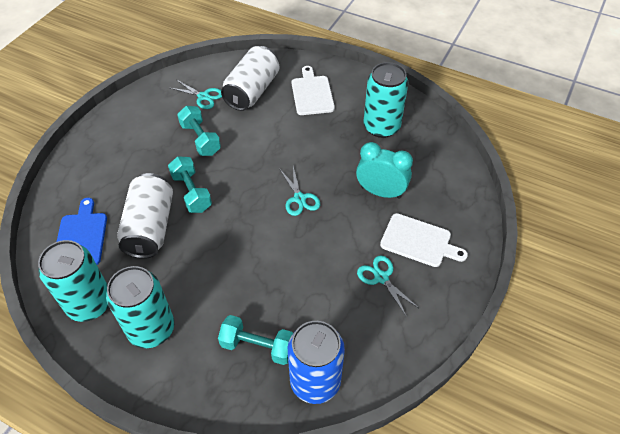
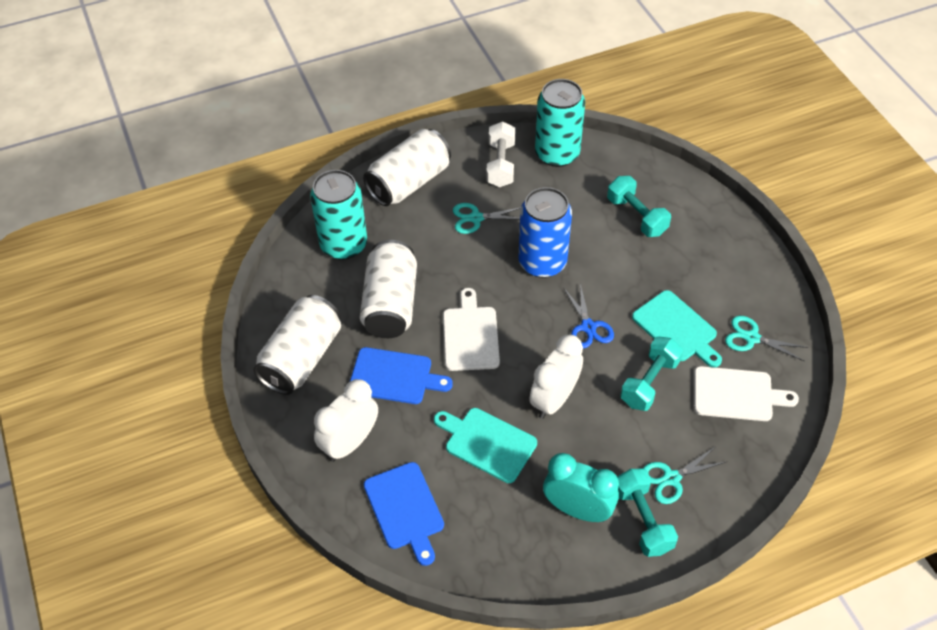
blue cutting board: [57,198,107,265] = 1 -> [350,347,453,404] [364,462,444,566] = 2
blue scissors: none = 0 -> [563,284,614,349] = 1
turquoise can: [38,240,109,322] [106,266,174,348] [363,62,408,138] = 3 -> [310,170,367,260] [535,79,585,167] = 2
turquoise cutting board: none = 0 -> [434,408,537,483] [632,290,722,367] = 2
white can: [117,173,173,259] [221,46,279,111] = 2 -> [253,295,341,395] [360,240,417,338] [363,129,451,206] = 3
white clock: none = 0 -> [314,379,378,462] [529,335,583,419] = 2
white dumbbell: none = 0 -> [486,121,516,187] = 1

